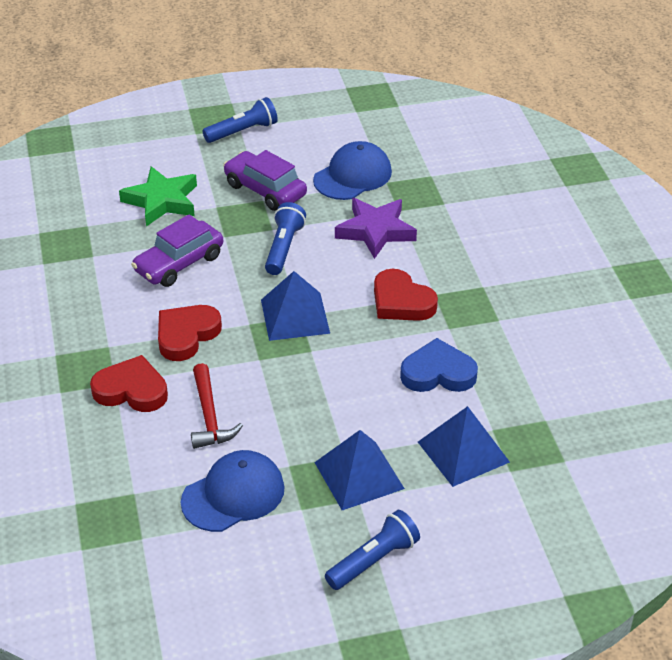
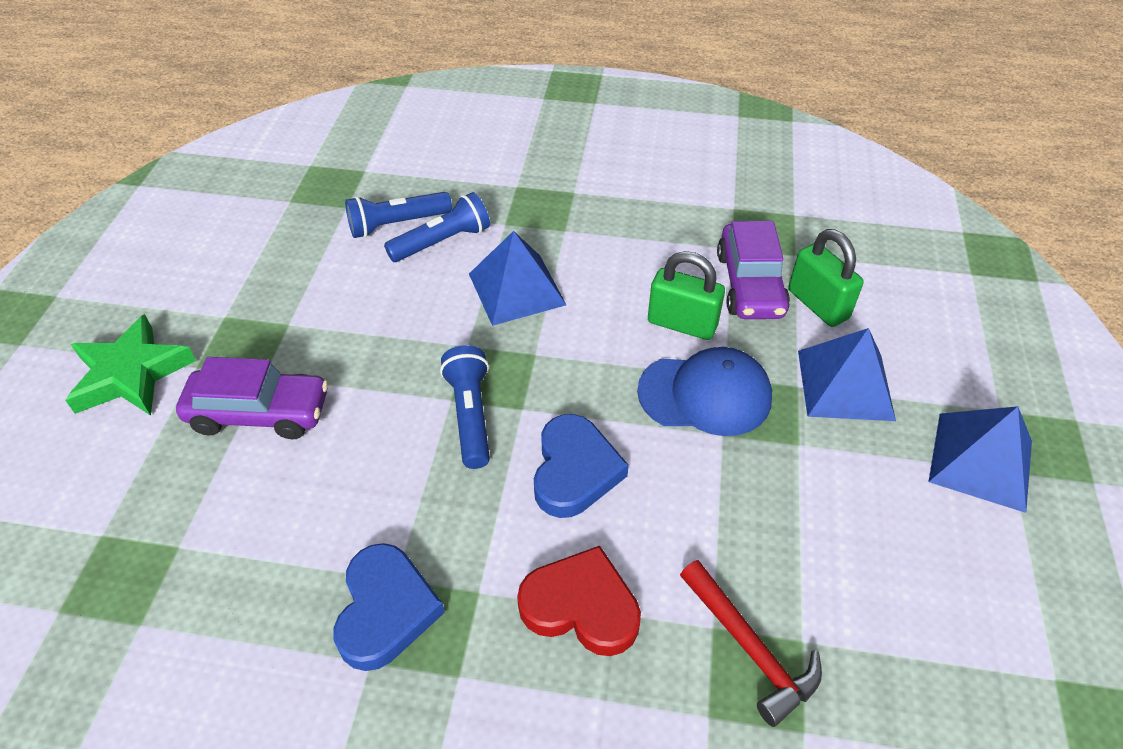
blue cap: [181,450,285,532] [313,141,392,200] = 2 -> [637,347,772,436] = 1
blue heart: [400,338,478,392] = 1 -> [333,543,445,671] [534,414,629,518] = 2
green padlock: none = 0 -> [648,251,725,340] [788,229,864,327] = 2
purple star: [335,198,417,259] = 1 -> none = 0
red heart: [90,355,168,412] [158,305,222,361] [374,269,438,321] = 3 -> [517,546,641,656] = 1

